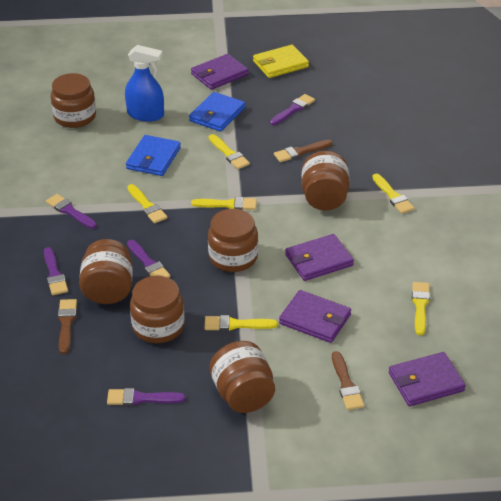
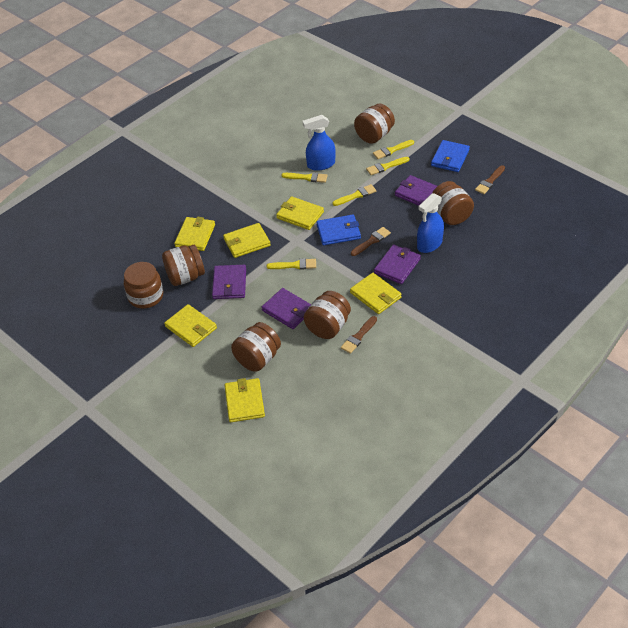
blue spray bottle: [125,45,164,122] = 1 -> [303,115,336,171] [417,193,444,253] = 2
purple brush: [44,247,68,295] [46,194,97,229] [107,388,186,406] [127,240,170,278] [270,94,315,125] = 5 -> none = 0
yellow brush: [128,184,167,223] [191,197,257,210] [205,315,278,331] [209,134,250,169] [372,174,414,214] [412,282,430,335] = 6 -> [266,258,316,270] [282,172,328,183] [332,184,376,206] [366,157,409,175] [373,140,414,159] = 5
yellow wallet: [253,45,309,78] = 1 -> [164,304,217,347] [174,217,215,251] [223,223,271,258] [225,378,265,422] [276,196,324,230] [350,273,402,314] = 6

